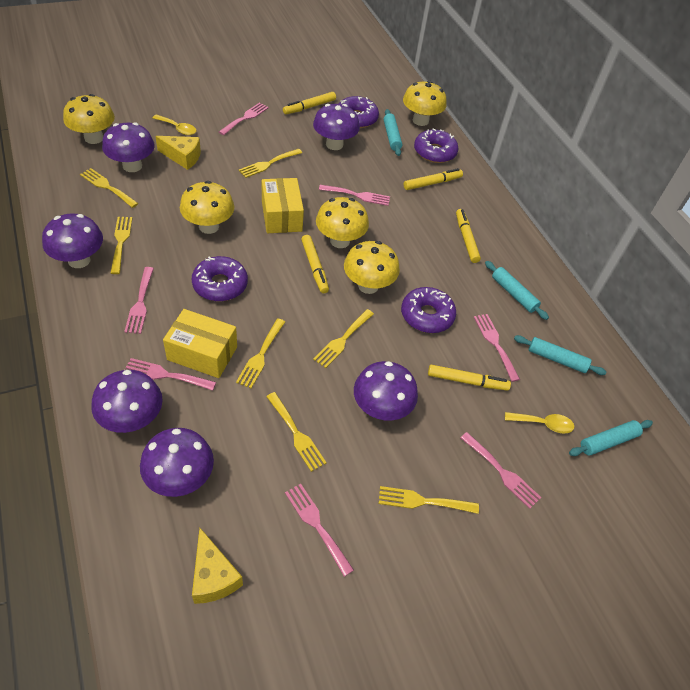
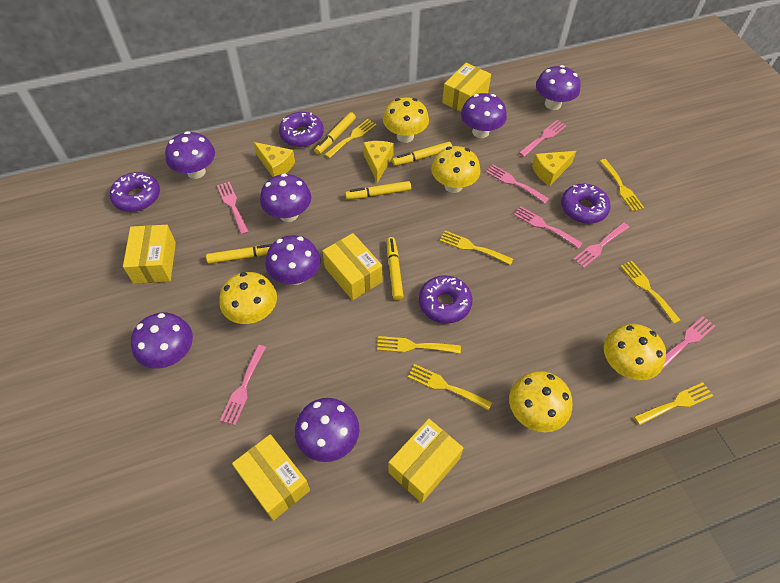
purple mushroom: [42,213,103,268] [91,370,163,433] [102,123,155,172] [140,428,214,497] [313,104,360,150] [354,361,418,421] = 6 -> [131,313,193,369] [165,131,215,179] [260,173,311,222] [265,235,320,285] [295,398,360,462] [461,93,507,138] [536,65,581,110] = 7
turquoise rolling pin: [383,109,402,156] [485,261,549,320] [514,335,607,375] [569,420,653,456] = 4 -> none = 0
yellow box: [163,309,237,378] [262,178,304,233] = 2 -> [123,225,176,284] [232,434,310,521] [323,233,382,300] [388,419,463,503] [442,63,491,112] = 5
yellow cheese: [155,136,201,170] [192,528,243,604] = 2 -> [254,142,295,177] [363,141,394,183] [532,151,576,186] = 3
yellow spoon: [152,114,196,135] [505,412,575,434] = 2 -> none = 0

